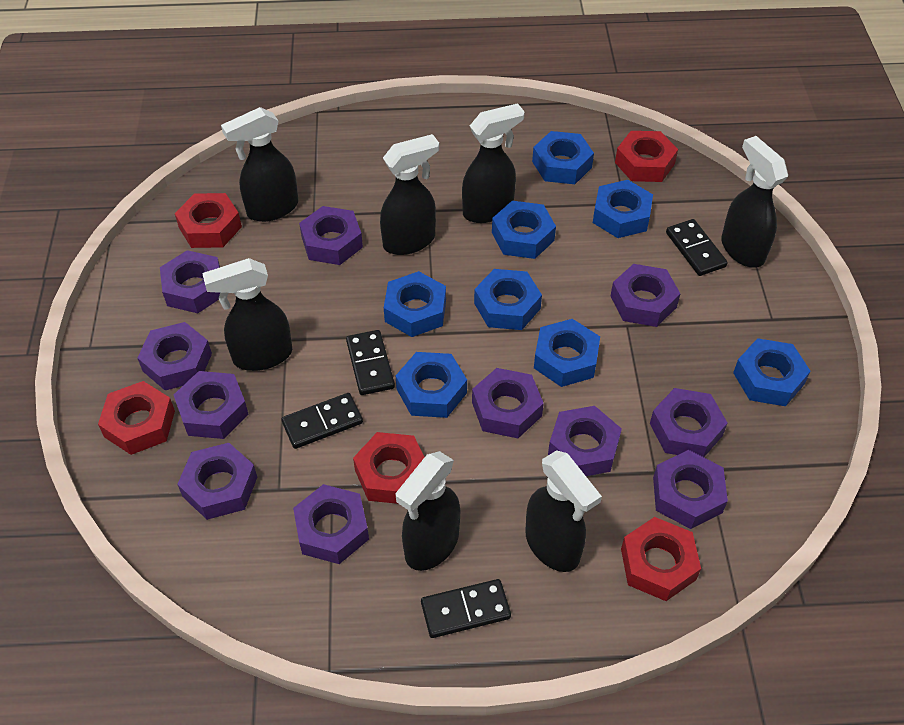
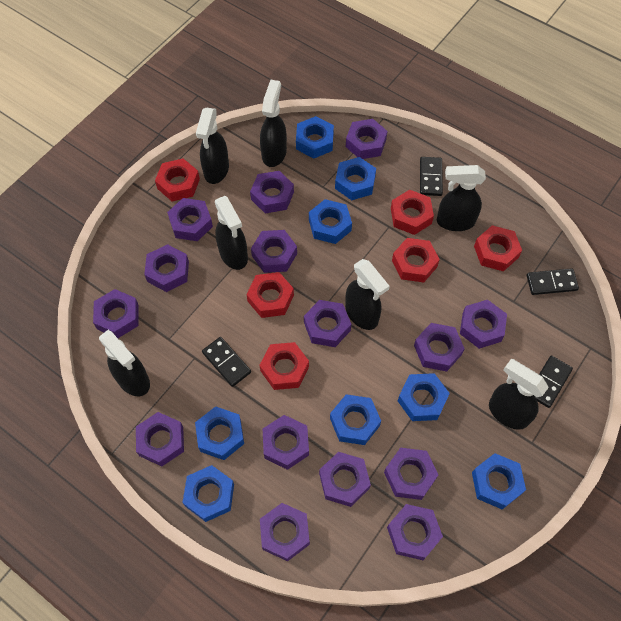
purple nut: [137,322,212,390] [160,250,220,313] [174,371,248,439] [177,443,257,520] [293,484,369,564] [299,206,363,265] [472,368,544,438] [548,406,622,476] [610,264,680,327] [650,388,727,457] [653,450,728,529] = 11 -> [93,289,139,338] [136,412,184,466] [144,244,189,292] [167,198,213,241] [250,171,294,213] [251,230,297,273] [260,503,310,561] [263,415,309,470] [304,300,351,347] [319,452,371,507] [346,119,388,159] [384,448,439,500] [387,504,443,560] [414,323,465,372] [460,300,507,349] = 15
red nut: [98,381,175,455] [175,193,242,248] [353,432,424,504] [615,131,678,182] [621,517,701,601] = 5 -> [155,159,200,201] [246,272,294,318] [259,342,309,390] [391,190,434,235] [392,238,440,283] [474,225,522,271] = 6

